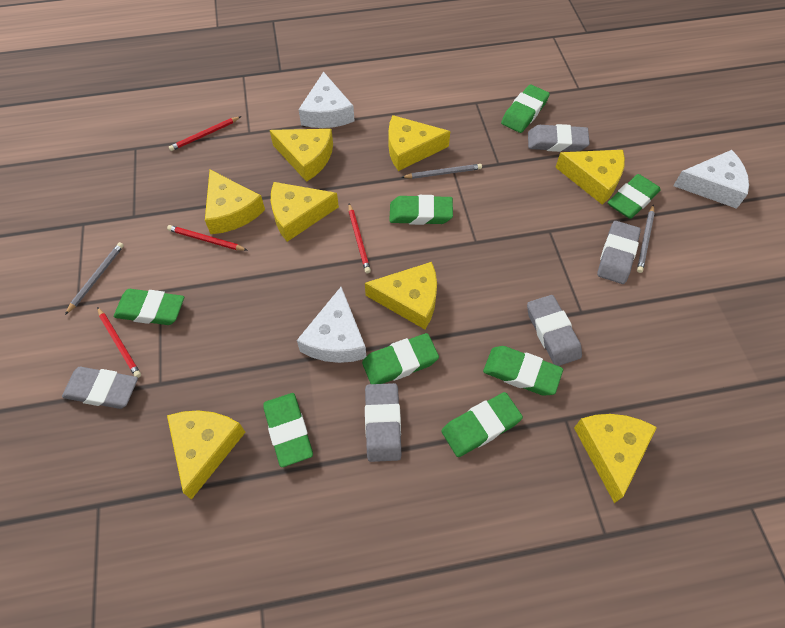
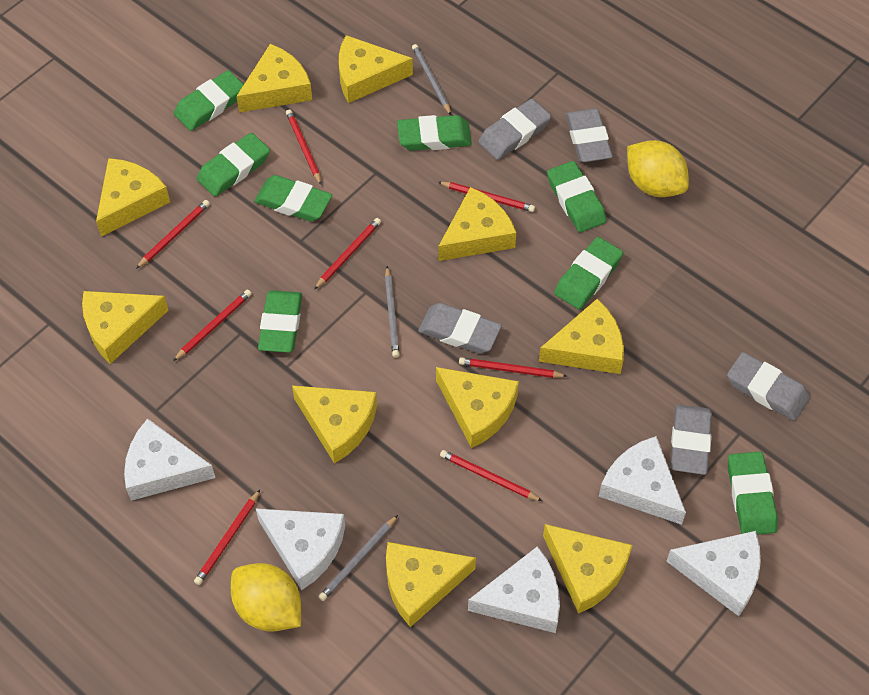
red pencil: [97,307,141,378] [167,225,247,251] [169,116,241,151] [349,203,371,273] = 4 -> [136,200,210,269] [173,290,252,361] [194,490,260,585] [286,109,321,185] [314,218,381,290] [438,182,535,212] [440,450,542,501] [459,357,567,378] = 8
white cheese: [297,287,366,363] [298,72,354,128] [673,150,749,209] = 3 -> [124,418,216,501] [256,509,345,591] [468,546,560,633] [599,436,686,525] [666,531,761,616] = 5
yellow cheese: [167,410,246,500] [205,170,265,234] [270,129,333,182] [271,182,339,242] [365,262,437,329] [388,115,450,171] [555,150,625,205] [574,414,657,503] = 8 -> [82,291,169,364] [96,158,170,237] [237,44,312,113] [292,385,377,464] [339,35,413,103] [386,542,476,627] [436,367,519,448] [438,187,516,261] [539,299,624,374] [543,524,633,614] = 10
yellow lemon: none = 0 -> [231,563,301,632] [627,140,689,197] = 2

